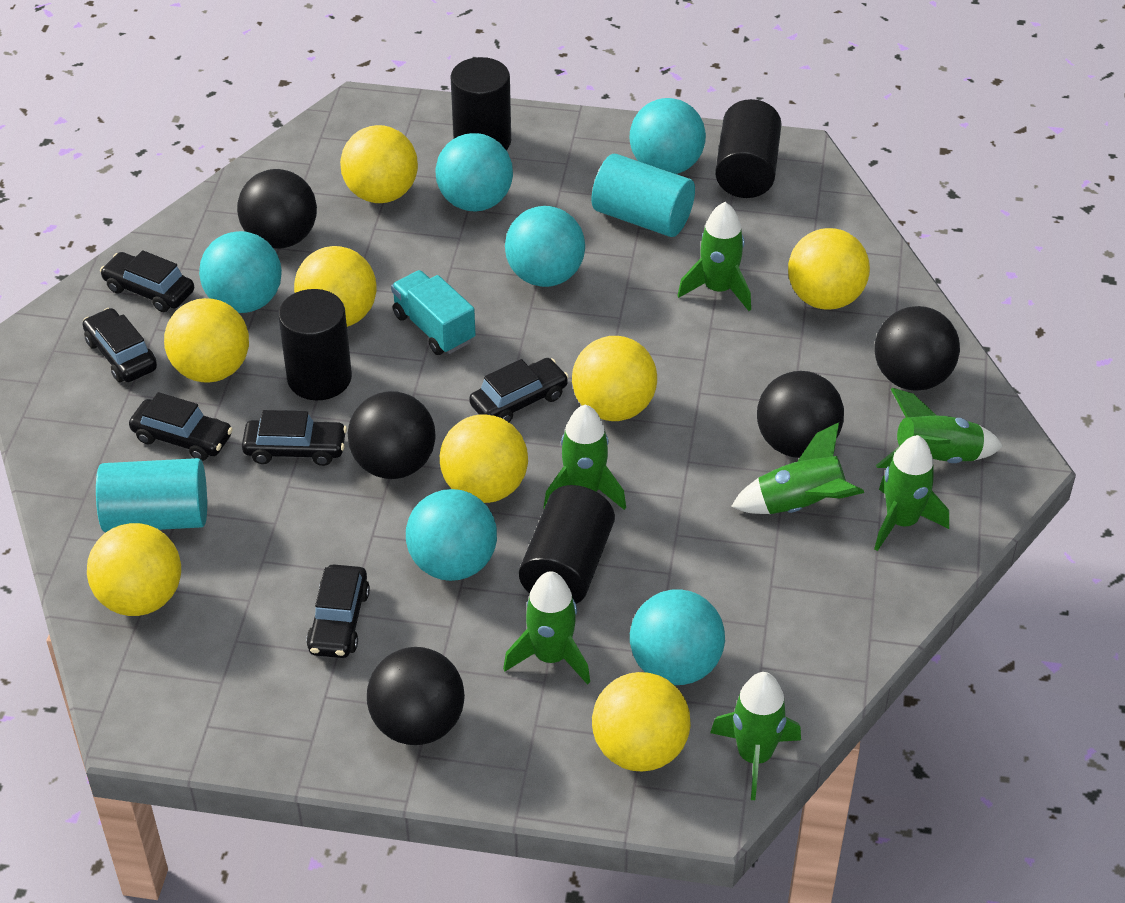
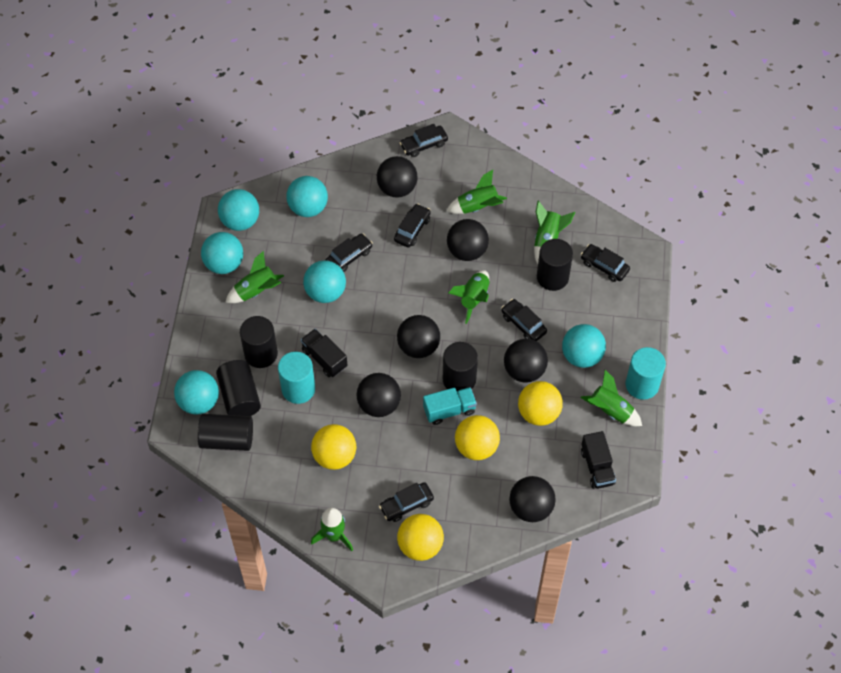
black ball: [237,169,317,249] [348,391,436,479] [367,647,465,745] [757,371,844,458] [874,306,960,391] = 5 -> [356,373,401,417] [377,156,417,198] [397,315,440,358] [447,219,489,261] [504,339,548,383] [509,476,556,522] = 6
black cylinder: [278,289,352,401] [450,57,511,150] [519,485,615,604] [715,99,782,198] = 4 -> [198,414,253,451] [216,360,261,416] [240,316,278,368] [443,342,478,391] [537,239,573,291] = 5
black truck: none = 0 -> [301,329,347,377] [581,431,616,489] = 2
green rocket: [503,571,590,685] [543,404,626,510] [677,202,751,311] [710,672,801,800] [731,422,864,514] [874,435,949,551] [876,388,1003,468] = 7 -> [225,251,284,303] [311,508,353,551] [447,170,507,214] [449,270,490,324] [534,201,575,264] [580,370,642,426] = 6
yellow ball: [87,523,181,616] [164,298,249,383] [294,246,377,327] [340,125,418,203] [440,414,528,503] [572,336,657,421] [592,672,691,771] [788,228,870,310] = 8 -> [311,424,356,470] [397,514,444,561] [455,415,500,460] [518,381,562,426] = 4

